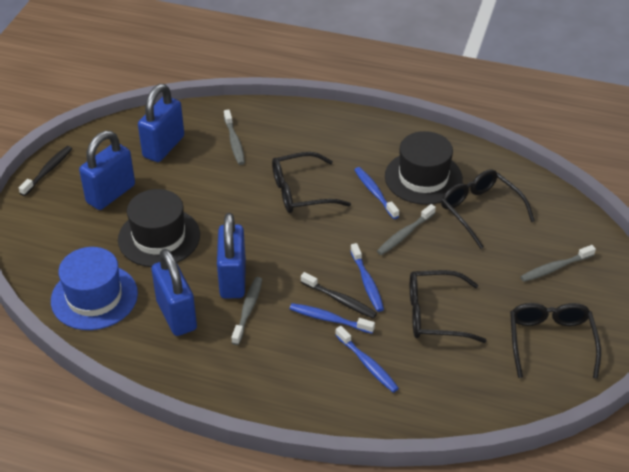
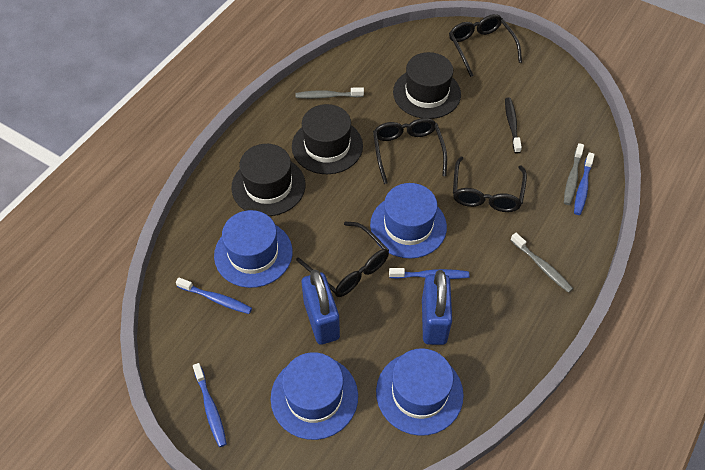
black hat: [118,189,200,267] [385,131,463,205] = 2 -> [231,144,305,216] [292,104,363,174] [393,52,461,119] = 3
black toothbrush: [19,146,72,196] [301,272,377,319] = 2 -> [505,98,522,154] = 1
blue hat: [51,247,138,330] = 1 -> [214,210,293,288] [271,352,358,440] [370,183,447,259] [376,348,464,436] = 4
blue padlock: [79,131,135,210] [138,84,184,162] [151,249,197,336] [217,213,246,299] = 4 -> [302,270,340,345] [422,270,452,345] = 2
grey toothbrush: [224,110,245,165] [231,277,262,345] [377,204,436,255] [520,245,596,282] = 4 -> [295,87,364,99] [511,233,573,293] [564,143,584,205] = 3

